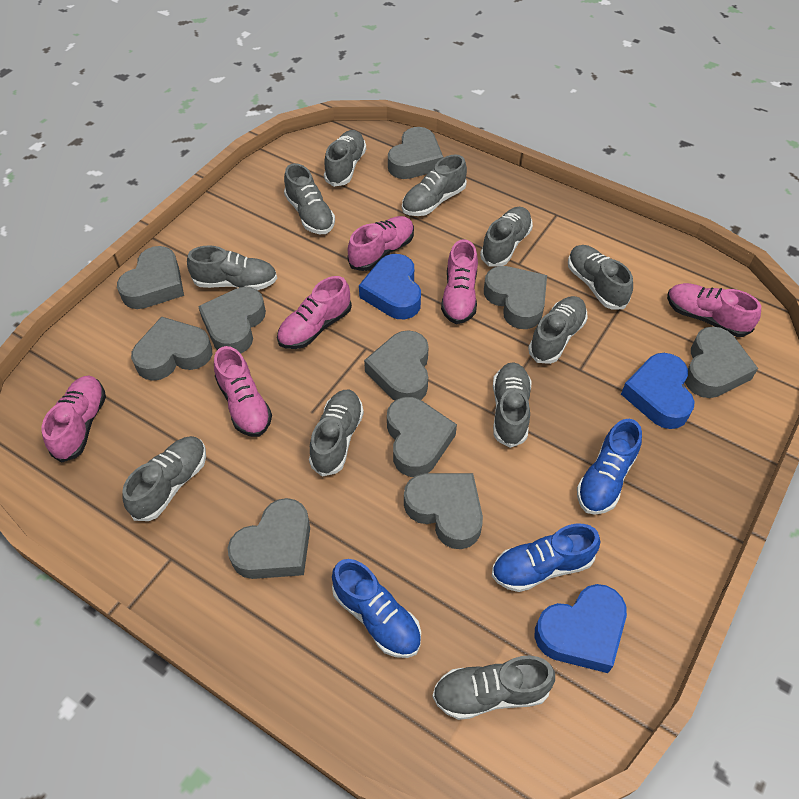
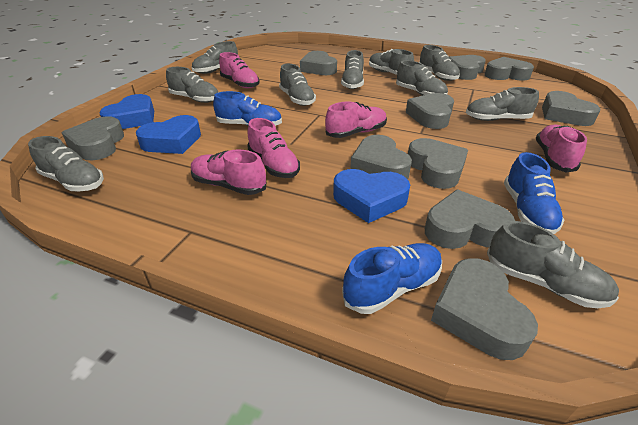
grey shoe: [122,436,206,521] [187,245,277,290] [284,163,335,234] [309,390,364,477] [324,130,366,187] [402,154,467,216] [432,656,555,720] [480,207,533,267] [493,362,531,448] [528,296,587,364] [568,245,633,309] = 11 -> [28,136,104,191] [166,67,219,103] [192,41,238,74] [279,64,316,106] [341,50,364,89] [369,49,414,75] [396,60,448,96] [419,45,460,81] [466,87,539,121] [487,221,619,308] = 10
pink shoe: [42,376,106,463] [214,346,272,437] [277,276,352,349] [347,216,414,271] [441,239,478,324] [667,283,761,337] = 6 -> [191,149,266,195] [219,52,260,88] [247,118,300,178] [325,101,387,138] [536,125,587,173] = 5

